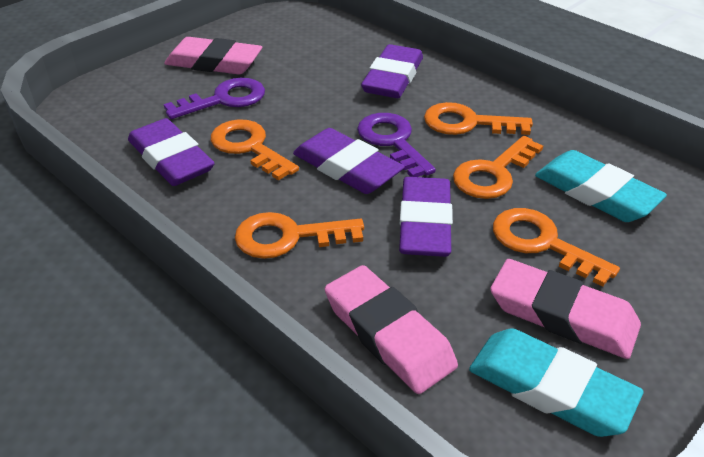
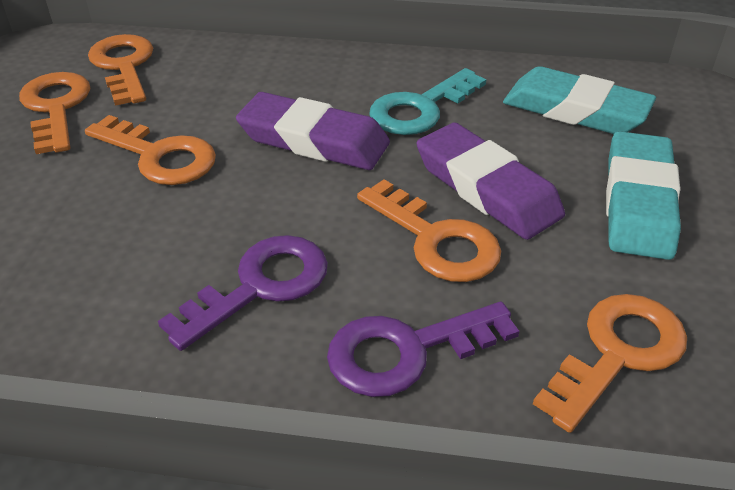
pink eraser: [164,37,262,75] [325,265,458,394] [490,259,641,359] = 3 -> none = 0
purple eraser: [128,118,215,186] [293,128,405,194] [361,44,423,98] [399,177,453,257] = 4 -> [236,92,390,170] [416,123,565,240] = 2
turquoise key: none = 0 -> [369,68,486,135] = 1

